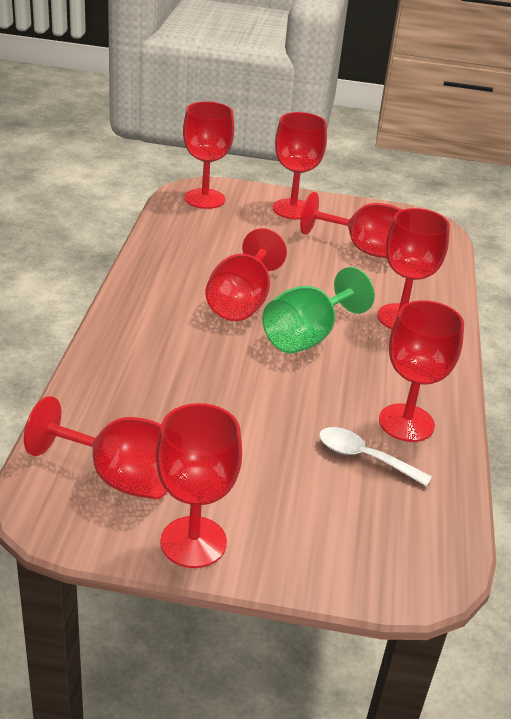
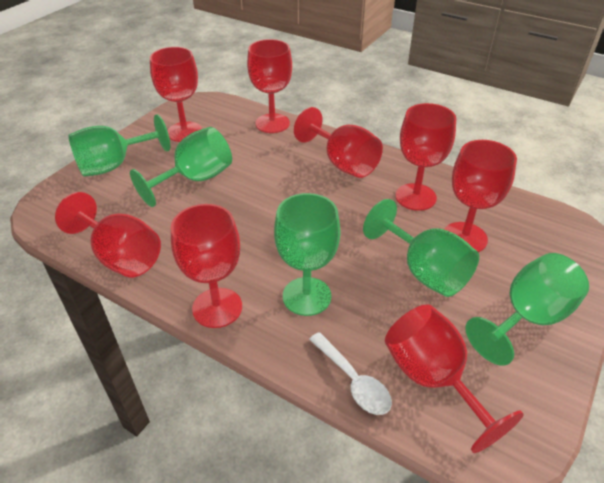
green goblet: [262,267,375,354] = 1 -> [68,114,170,177] [130,127,232,207] [274,193,341,316] [363,199,479,297] [466,253,589,366] = 5

